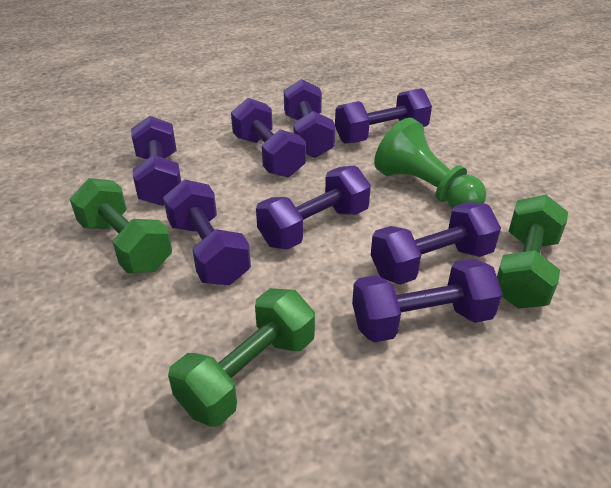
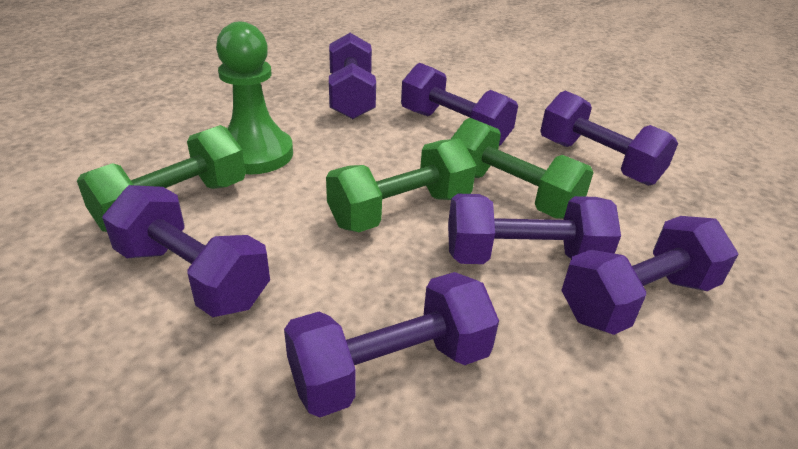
purple dumbbell: [131,116,181,206] [163,179,251,285] [231,98,306,177] [256,166,371,250] [284,79,335,158] [335,88,432,143] [352,258,502,343] [371,202,501,285] = 8 -> [102,185,270,317] [284,272,499,417] [329,33,376,119] [401,63,518,146] [448,194,621,264] [540,91,678,186] [561,216,739,335] = 7

